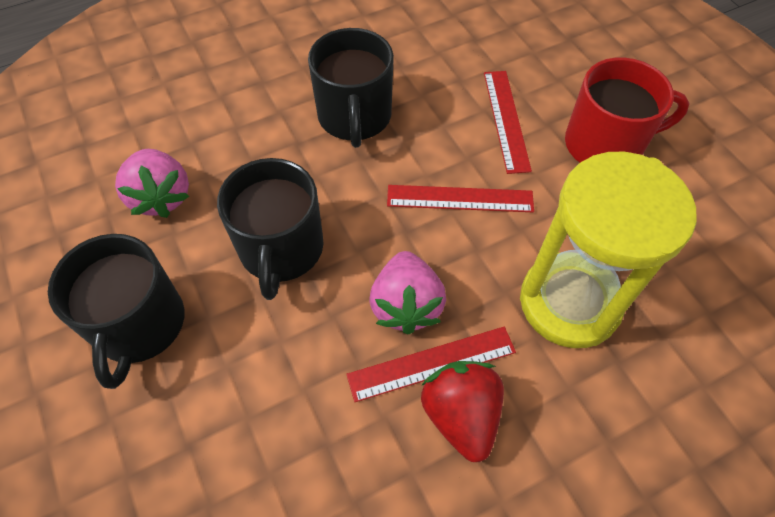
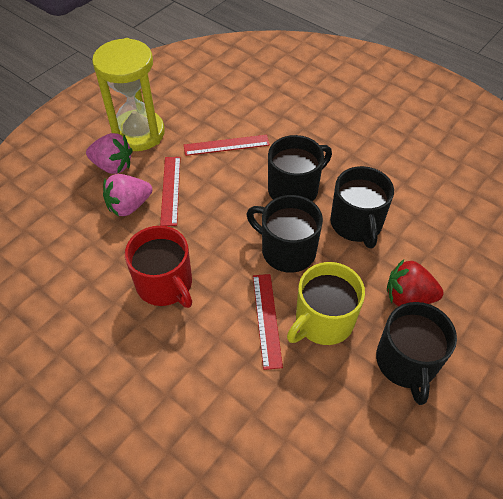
black mug: [48,234,184,389] [217,158,323,300] [308,28,394,148] = 3 -> [247,195,323,273] [268,135,332,201] [330,166,394,248] [376,302,457,405] = 4
yellow mug: none = 0 -> [287,262,365,345] = 1

